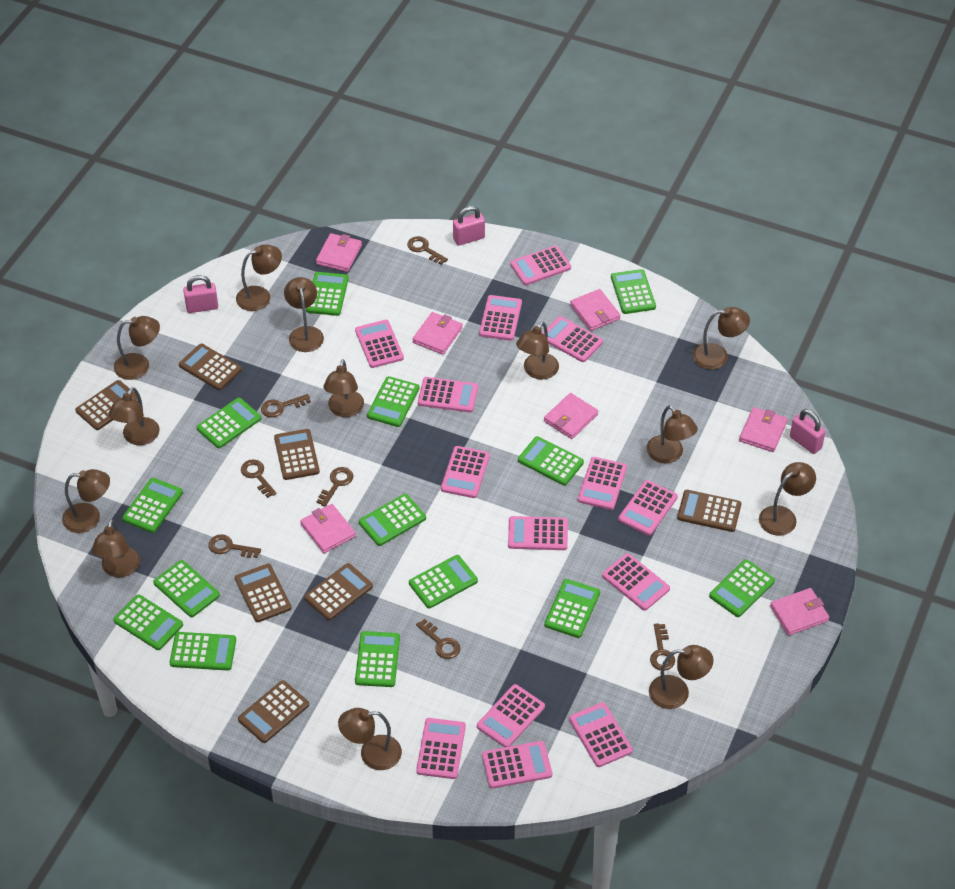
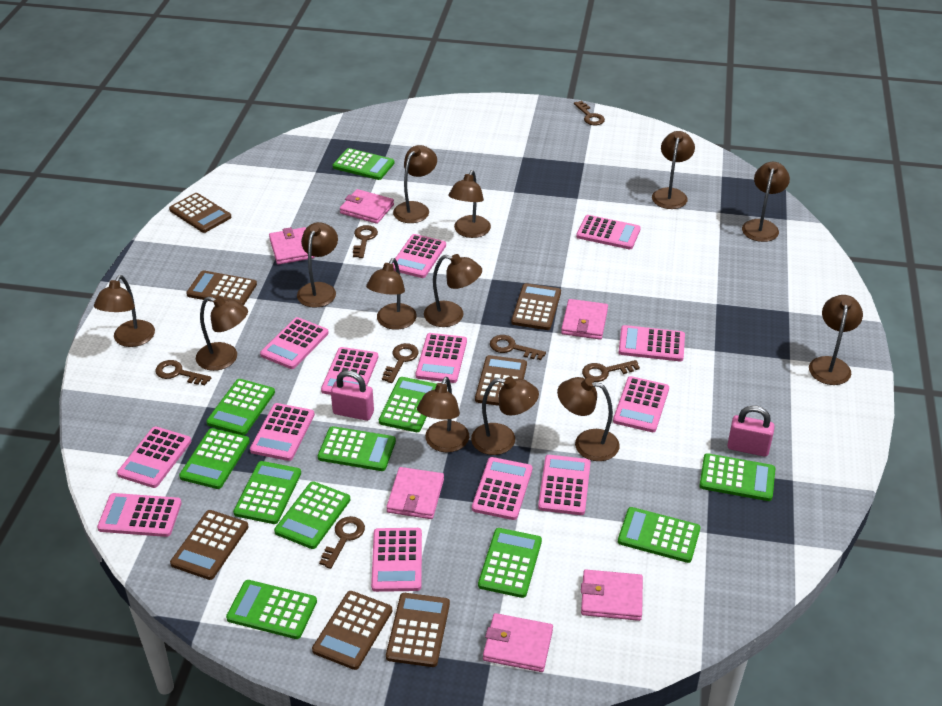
green calculator: [113,594,183,650] [122,478,183,533] [153,560,220,617] [169,632,236,671] [197,398,261,448] [306,272,349,316] [355,631,400,687] [359,494,426,546] [367,376,419,427] [409,555,478,608] [518,436,584,486] [544,579,600,638] [611,269,656,314] [709,559,775,617] = 14 -> [179,428,250,489] [206,379,275,435] [226,580,317,639] [233,461,301,524] [274,481,350,549] [318,426,396,471] [333,148,395,180] [379,377,437,432] [478,528,542,598] [618,507,701,563] [699,453,775,501] = 11
pink calculator: [355,320,404,368] [416,718,466,779] [418,377,478,412] [441,446,490,498] [477,684,545,747] [479,295,522,341] [482,741,552,789] [508,516,568,550] [510,246,571,285] [543,316,603,362] [569,702,633,767] [578,457,627,510] [602,553,670,611] [618,480,678,536] = 14 -> [97,493,182,537] [117,426,191,488] [250,403,315,461] [260,317,329,369] [321,347,378,395] [371,528,422,592] [393,234,446,278] [416,333,467,383] [472,457,532,520] [538,455,591,515] [576,215,641,249] [613,376,669,432] [619,325,685,361] = 13
pink padlock: [183,275,218,313] [453,206,485,246] [790,409,825,454] = 3 -> [331,370,374,421] [727,405,775,457] = 2
pink wallet: [300,504,356,553] [316,233,362,272] [413,312,463,355] [544,393,598,439] [570,289,621,331] [739,407,788,452] [770,588,829,636] = 7 -> [269,227,315,265] [340,189,394,224] [386,467,444,519] [483,613,553,672] [561,299,608,340] [581,570,643,621] = 6

